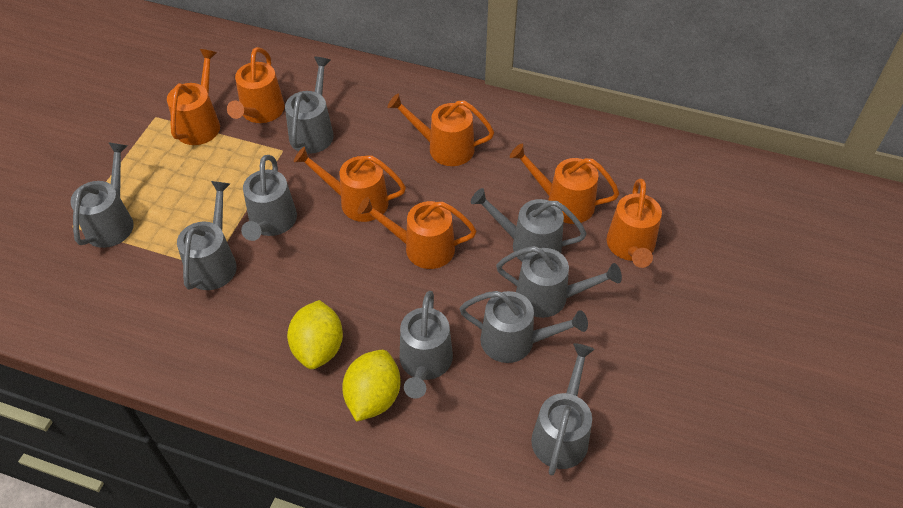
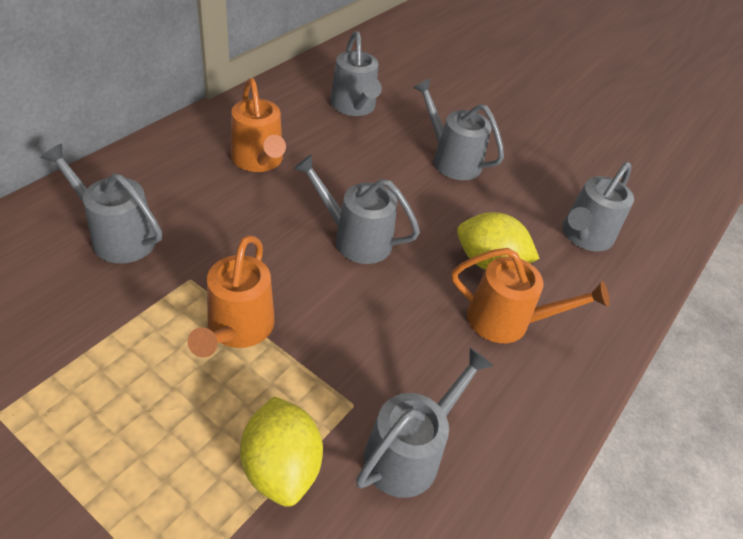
grey watering can: [70,142,134,248] [177,181,237,290] [241,155,297,241] [285,57,334,154] [400,291,453,399] [460,291,588,363] [471,188,587,262] [496,246,622,318] [531,343,595,476] = 9 -> [41,144,162,264] [294,154,420,264] [330,31,382,116] [356,348,493,498] [413,79,504,180] [562,162,634,252] = 6
orange watering can: [167,49,220,145] [227,47,285,123] [294,147,406,222] [357,197,477,269] [387,94,494,166] [510,144,620,224] [607,179,662,268] = 7 -> [188,235,275,358] [231,78,286,172] [451,248,610,343] = 3

